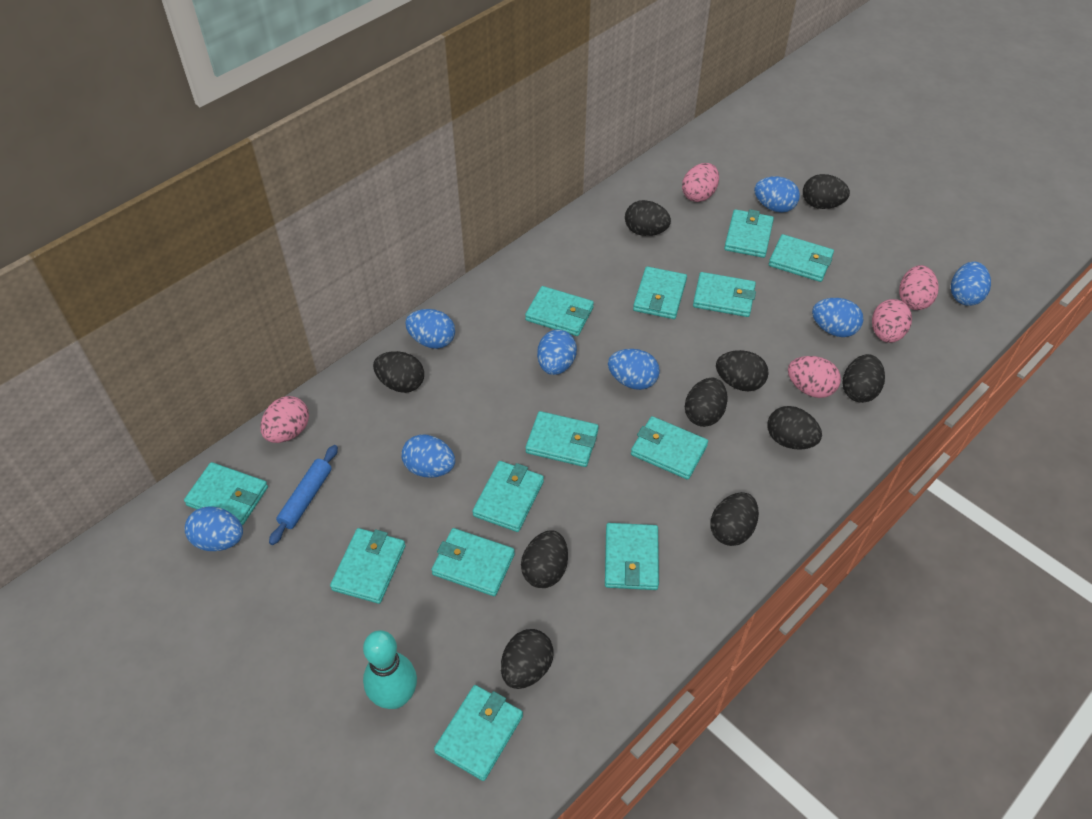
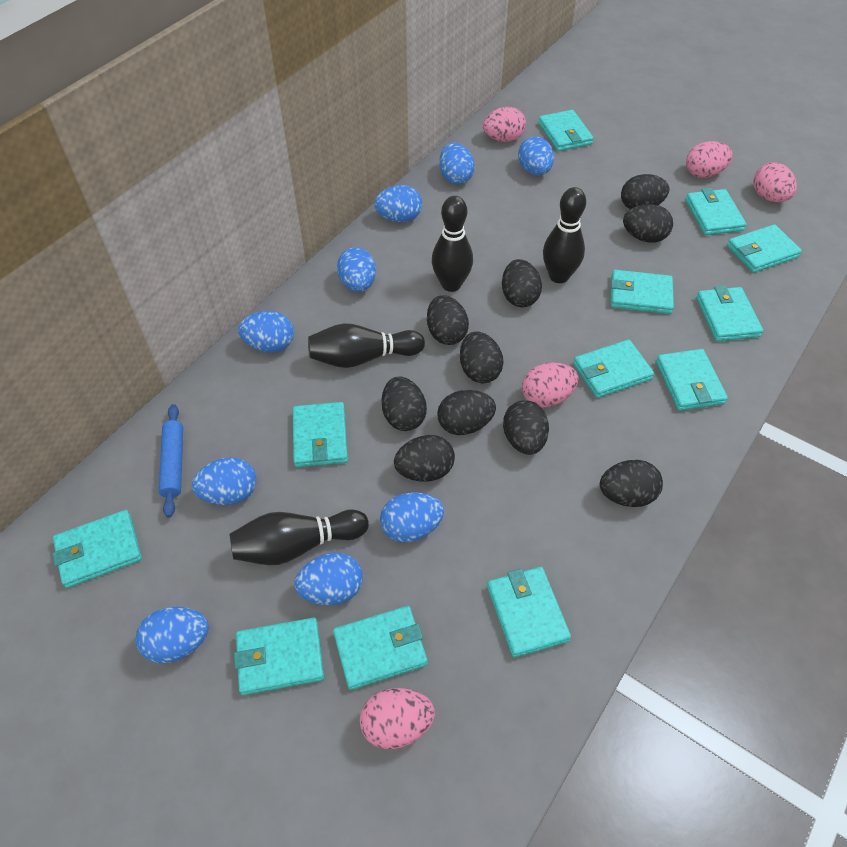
black bowling pin: none = 0 -> [229,509,369,565] [308,323,425,368] [432,196,473,292] [543,187,586,283] = 4
blue egg: [185,506,243,551] [401,435,455,478] [405,309,455,349] [537,330,577,375] [608,349,660,390] [754,176,800,213] [812,298,863,337] [951,261,991,306] = 8 -> [136,607,209,663] [192,457,256,505] [238,311,294,352] [294,553,363,605] [337,247,376,292] [374,185,422,222] [380,492,444,543] [439,143,475,184] [518,137,554,175] = 9
turquoise bowling pin: [363,630,417,709] = 1 -> none = 0
turquoise wallet: [184,462,268,525] [330,528,406,604] [432,528,515,596] [434,685,523,781] [472,461,544,532] [525,286,594,336] [525,411,599,467] [605,523,659,590] [631,416,708,480] [633,266,687,319] [693,272,756,317] [724,209,774,258] [769,234,834,282] = 13 -> [52,510,142,588] [234,617,324,695] [293,402,348,467] [333,606,428,690] [487,567,571,658] [538,110,593,151] [573,339,654,398] [611,270,674,314] [656,349,728,411] [685,188,747,235] [696,286,763,341] [727,224,802,273] = 12

